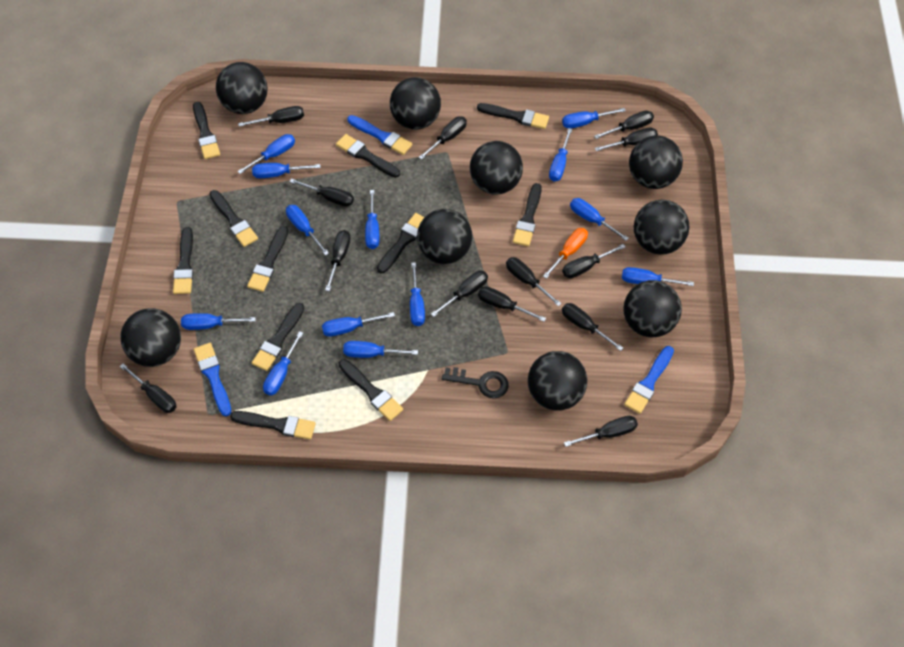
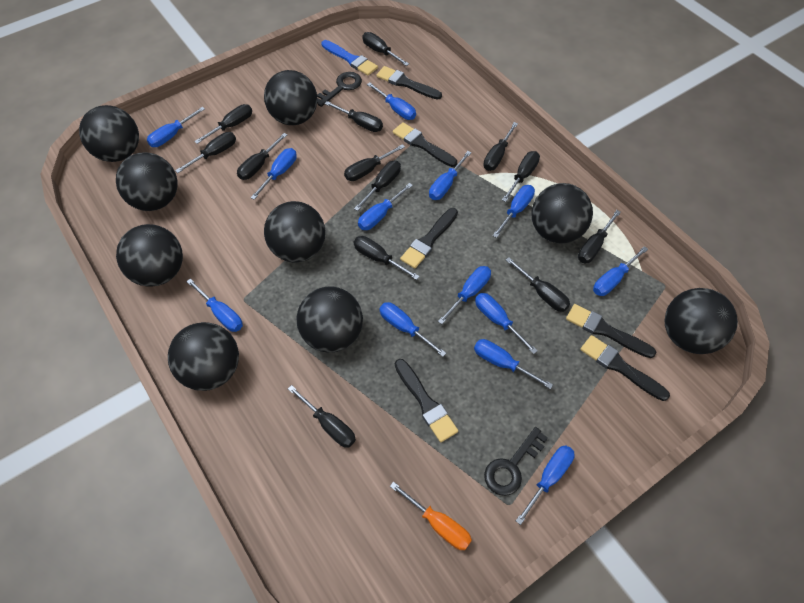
black brush: [173,227,193,294] [193,102,220,159] [210,190,258,247] [230,411,316,439] [247,226,288,292] [252,303,304,371] [336,134,400,178] [339,359,403,421] [377,213,424,273] [477,103,549,129] [513,183,542,246] = 11 -> [376,66,442,100] [393,122,457,167] [395,359,458,442] [400,208,458,268] [566,304,657,358] [580,335,670,401] = 6
black key: [442,367,509,398] = 1 -> [317,72,362,107] [484,427,548,496] = 2
blue brush: [194,343,231,416] [347,115,412,155] [624,346,674,414] = 3 -> [321,40,378,75] = 1

